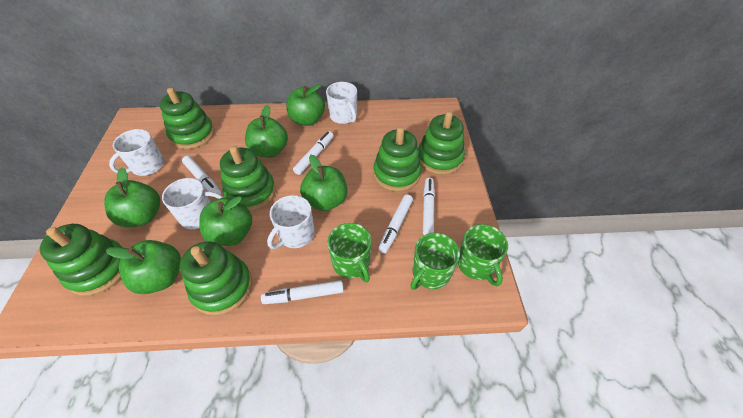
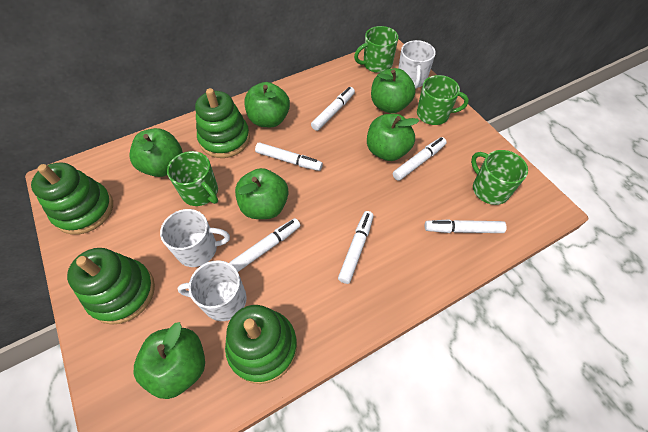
green mug: [327,223,371,282] [410,233,460,290] [458,224,508,286] = 3 -> [167,151,218,206] [354,26,398,73] [417,75,469,125] [471,150,528,205] = 4
green stacking toy: [40,224,123,296] [160,88,215,149] [180,241,252,315] [220,146,276,211] [373,127,422,191] [418,111,465,175] = 6 -> [31,162,113,235] [67,248,155,325] [195,88,250,158] [225,305,297,384] = 4
white marker: [182,156,221,195] [261,280,344,304] [293,131,334,175] [378,195,413,253] [423,178,435,235] = 5 -> [229,218,301,272] [255,142,323,171] [311,87,355,131] [338,211,374,284] [393,137,447,181] [425,219,507,233] = 6
white mug: [109,129,164,176] [162,178,223,229] [267,195,315,249] [326,82,357,124] = 4 -> [160,209,230,267] [177,260,247,321] [398,40,436,89] = 3

